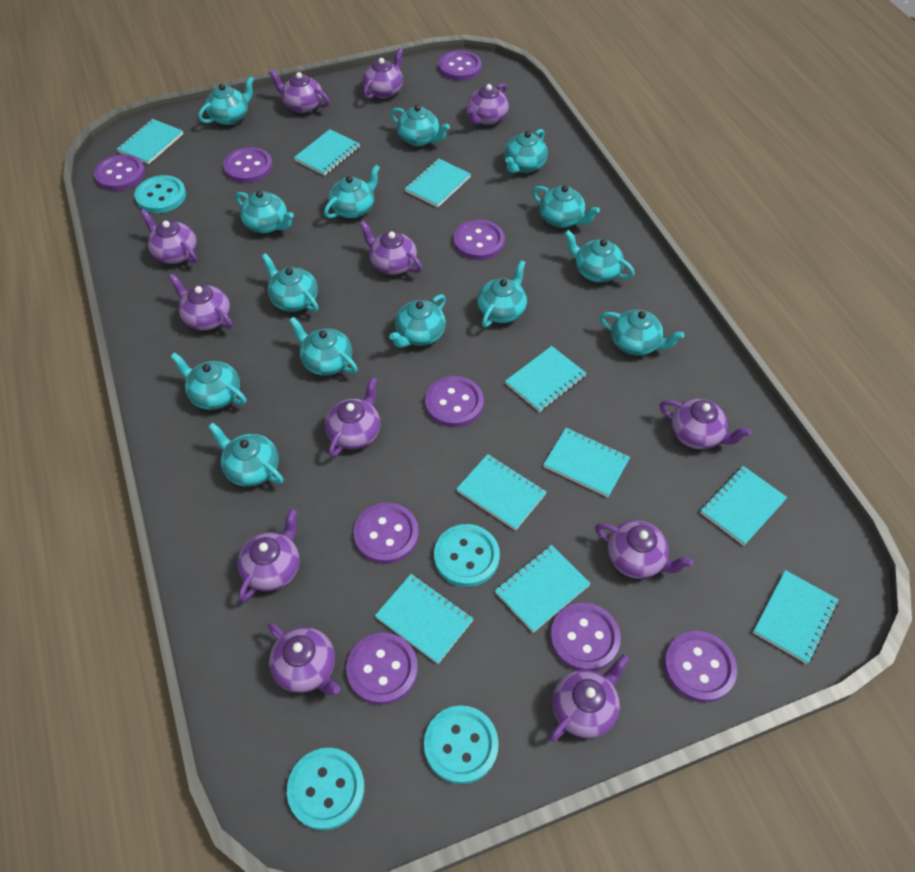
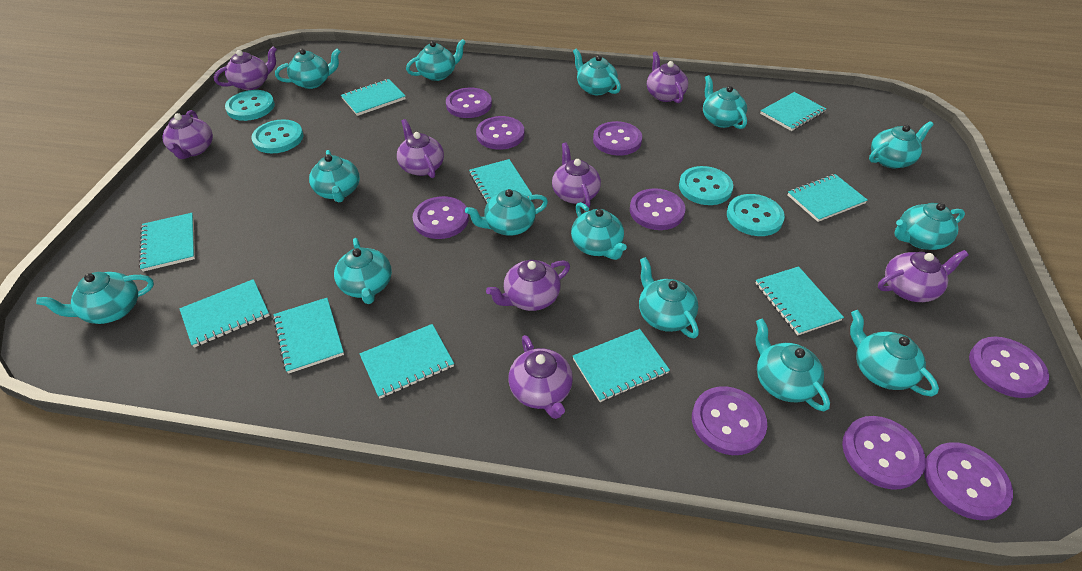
purple teapot: [140,209,197,264] [169,274,233,330] [237,509,300,601] [268,622,340,695] [269,69,330,113] [325,377,380,457] [359,221,423,275] [362,48,403,99] [467,83,509,125] [549,654,629,742] [595,521,693,579] [659,399,751,449] = 12 -> [162,110,213,159] [214,46,277,90] [397,119,444,178] [486,260,570,311] [509,335,573,419] [552,142,601,208] [647,51,688,103] [878,250,968,302] = 8

